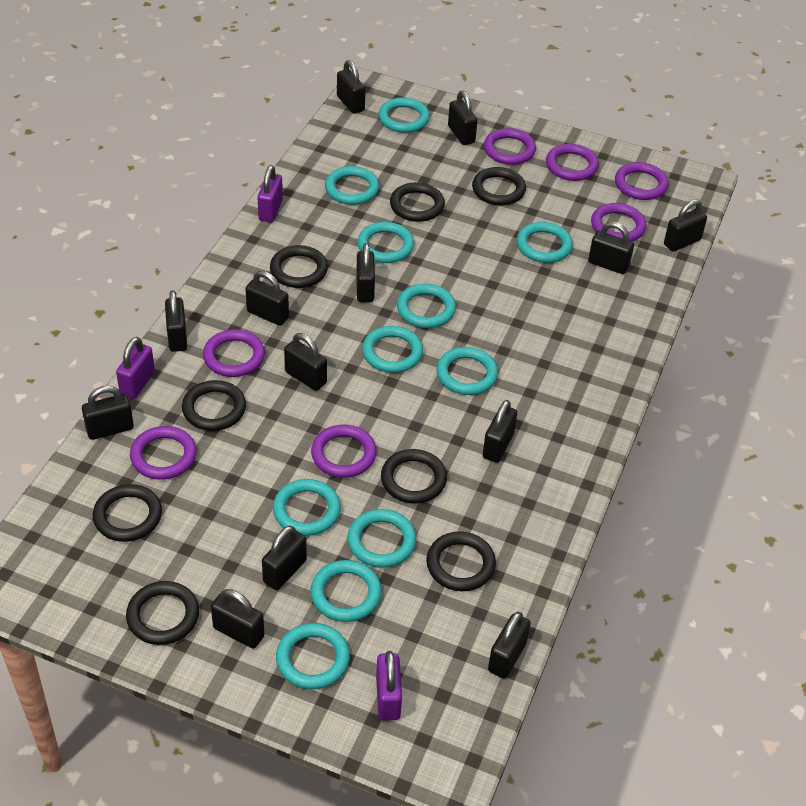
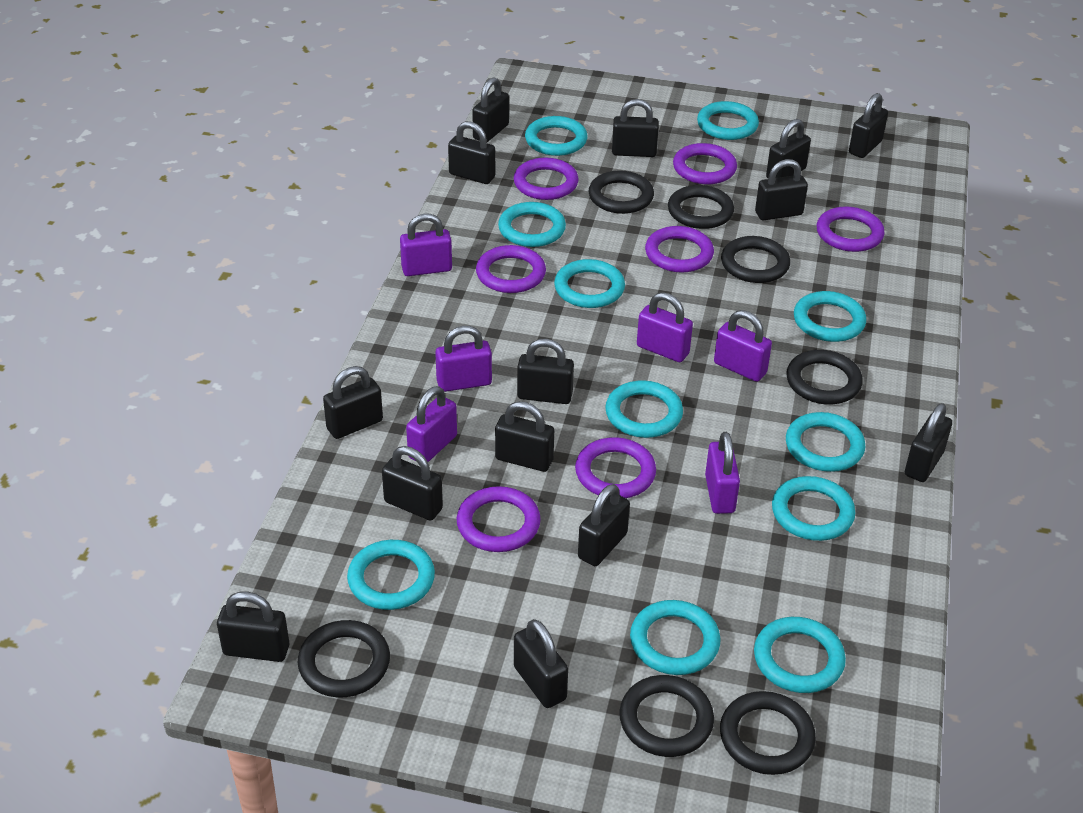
black padlock: [82,386,134,440] [165,290,187,352] [211,589,265,649] [245,271,289,326] [262,526,307,590] [284,333,327,391] [337,60,365,114] [356,243,375,302] [448,91,478,145] [483,400,517,463] [488,612,531,679] [588,222,634,274] [664,199,707,252] = 13 -> [217,591,289,662] [323,366,383,439] [382,446,443,521] [448,121,495,184] [472,77,509,142] [495,401,554,472] [514,619,568,708] [517,339,574,404] [578,484,630,566] [612,99,659,157] [755,159,808,220] [766,119,811,178] [849,93,888,158] [905,403,952,482] = 14
black ring: [93,484,162,542] [126,581,199,645] [182,380,246,431] [270,245,328,288] [381,449,447,504] [390,182,445,222] [426,532,496,591] [472,167,526,205] = 8 -> [298,620,390,697] [589,170,654,214] [619,675,714,757] [668,185,734,229] [720,691,816,775] [721,236,790,283] [786,350,863,404] = 7
purple padlock: [116,337,155,399] [258,165,283,223] [376,651,402,721] = 3 -> [400,213,452,276] [406,386,457,462] [435,326,492,392] [637,292,693,362] [705,432,740,514] [714,310,772,382] = 6

